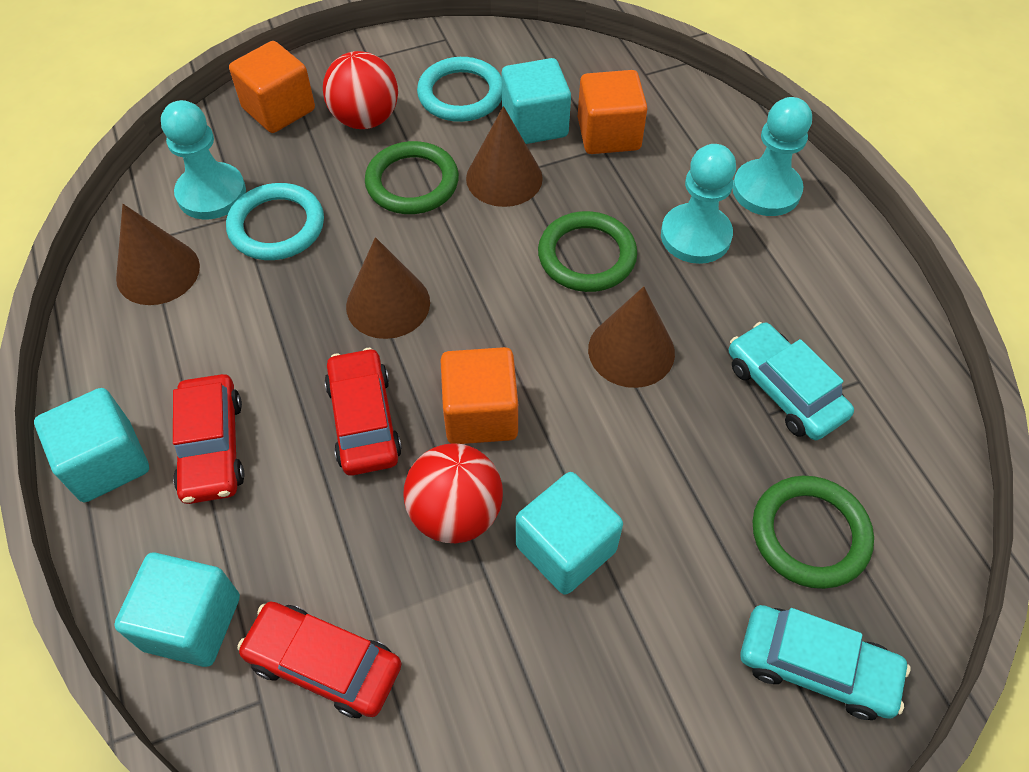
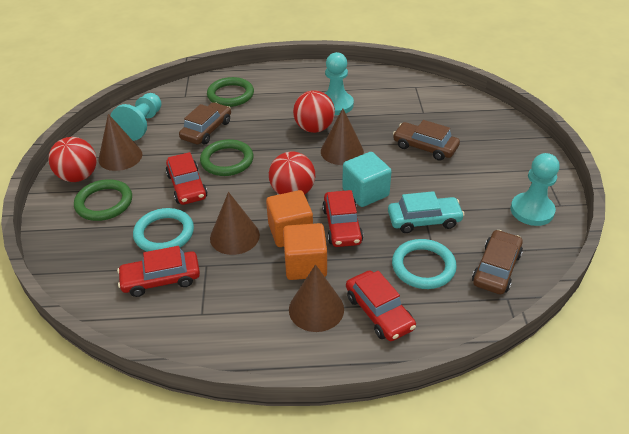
brown car: none = 0 -> [179,102,231,144] [393,120,460,161] [472,230,523,294] = 3
orange cube: [229,41,315,133] [440,347,518,444] [578,70,648,154] = 3 -> [266,190,313,247] [283,223,327,280] = 2
red ball: [323,51,398,129] [403,443,503,543] = 2 -> [49,137,97,182] [269,152,315,195] [293,90,335,133] = 3
red car: [173,374,245,504] [237,602,401,718] [325,348,402,476] = 3 -> [117,246,200,297] [166,152,208,205] [322,190,363,247] [346,270,416,341] = 4
turquoise car: [729,322,854,440] [740,605,910,720] = 2 -> [388,191,465,233] = 1
turquoise cube: [34,388,149,502] [114,553,240,667] [502,58,571,144] [516,472,623,595] = 4 -> [342,152,392,207] = 1

